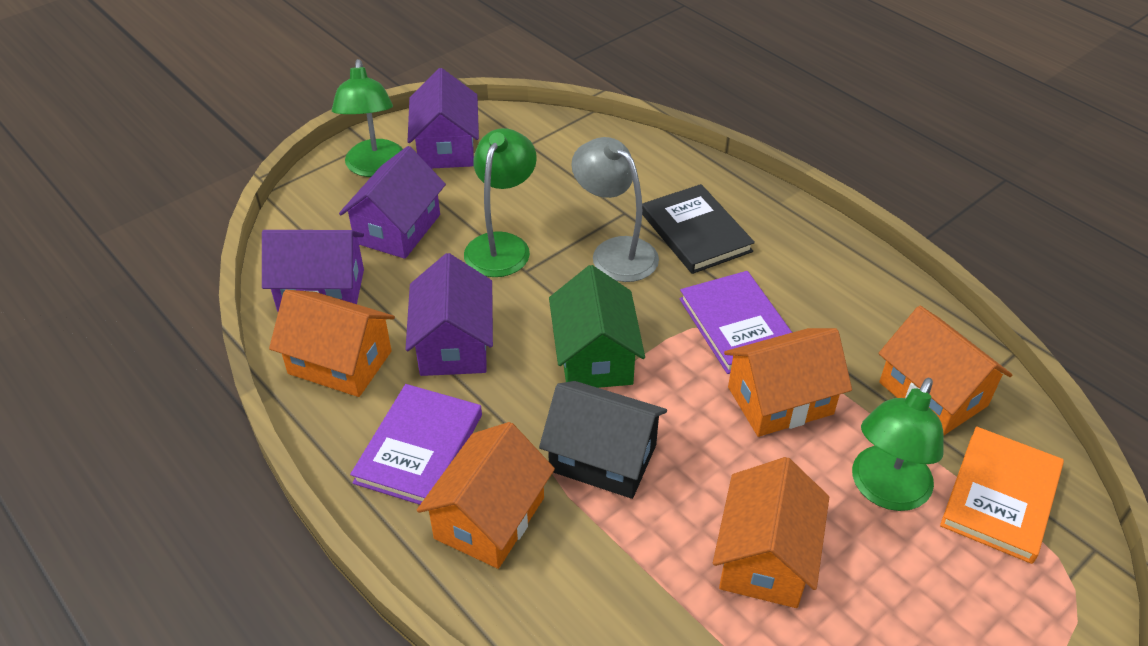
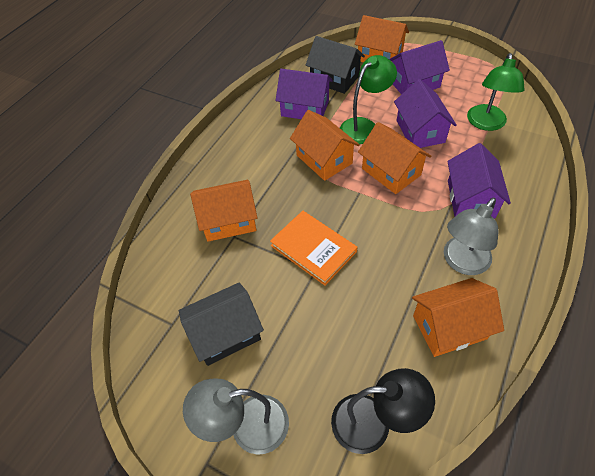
black book: [642,184,755,274] = 1 -> none = 0
black house: [539,381,667,499] = 1 -> [179,283,264,366] [306,36,365,94] = 2
black lamp: none = 0 -> [331,368,435,454] = 1
green house: [549,265,645,388] = 1 -> none = 0
green lamp: [332,59,403,177] [464,128,537,277] [852,378,944,511] = 3 -> [340,55,397,144] [467,53,525,131] = 2
grey lamp: [571,137,659,282] = 1 -> [183,378,289,455] [444,198,498,275] = 2
purple book: [350,384,482,505] [679,271,792,374] = 2 -> none = 0

